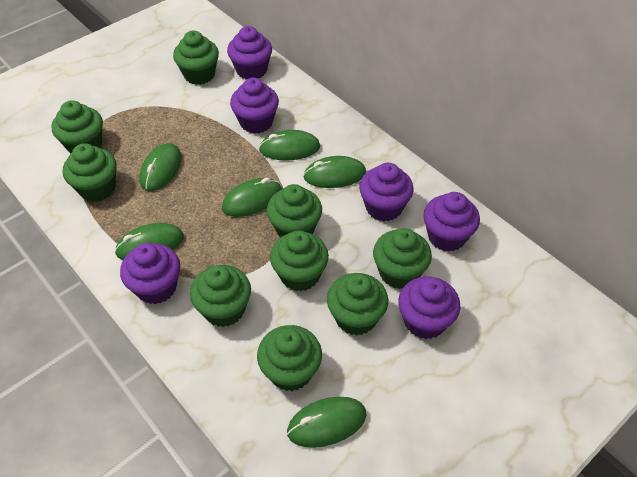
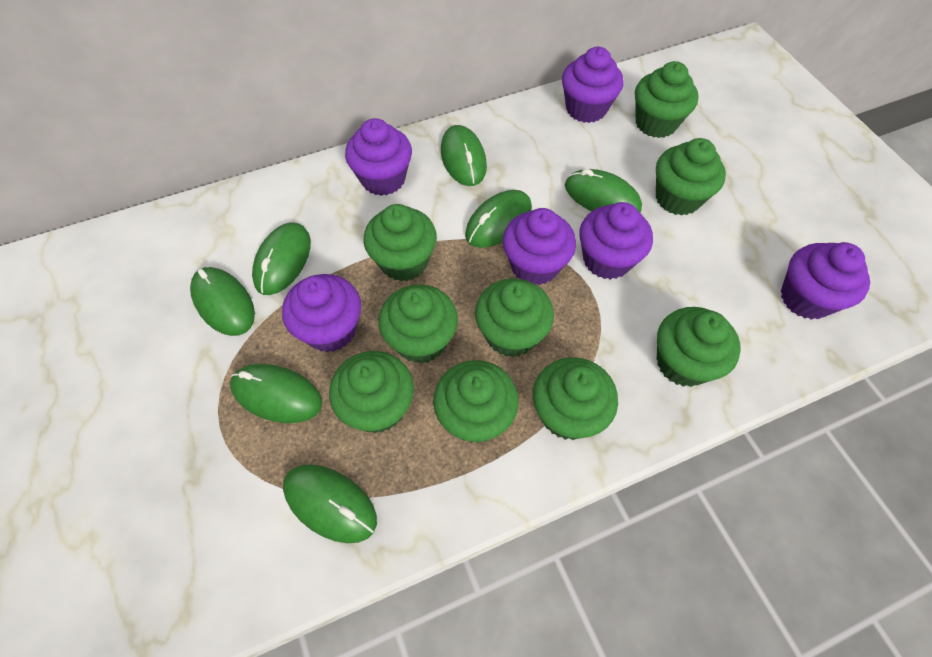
green mouse: [115,223,184,260] [139,143,182,191] [222,178,282,217] [259,130,320,160] [287,397,366,448] [303,156,366,188] = 6 -> [190,267,255,336] [230,364,322,423] [252,222,311,295] [283,464,377,543] [441,125,487,186] [465,190,532,248] [565,169,642,213] = 7

